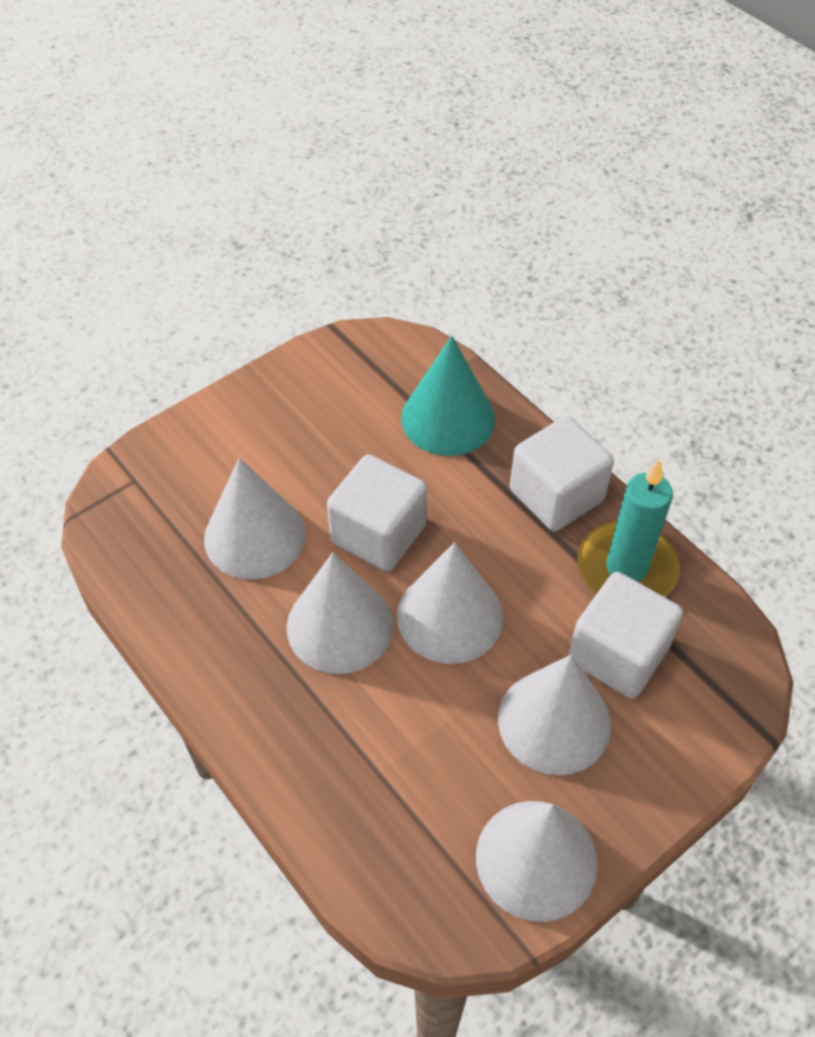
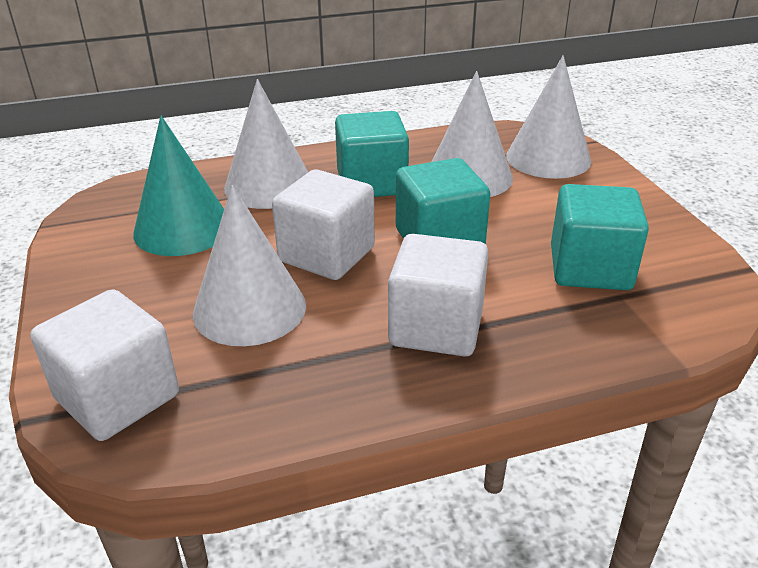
turquoise candle: [577,459,680,597] = 1 -> none = 0
turquoise cube: none = 0 -> [335,111,409,197] [396,158,490,244] [551,184,649,290] = 3
white cone: [204,458,306,579] [287,552,394,674] [397,542,503,664] [476,801,598,922] [498,654,611,775] = 5 -> [193,185,306,346] [224,79,308,209] [431,71,513,197] [506,55,591,179] = 4

